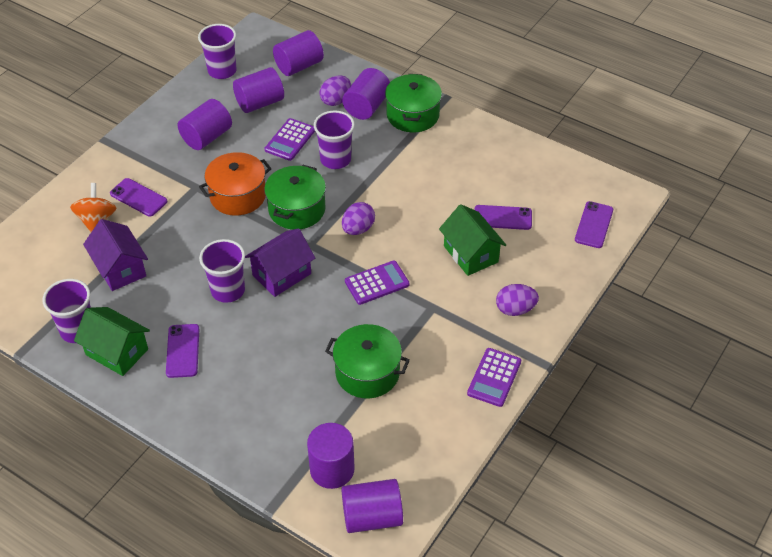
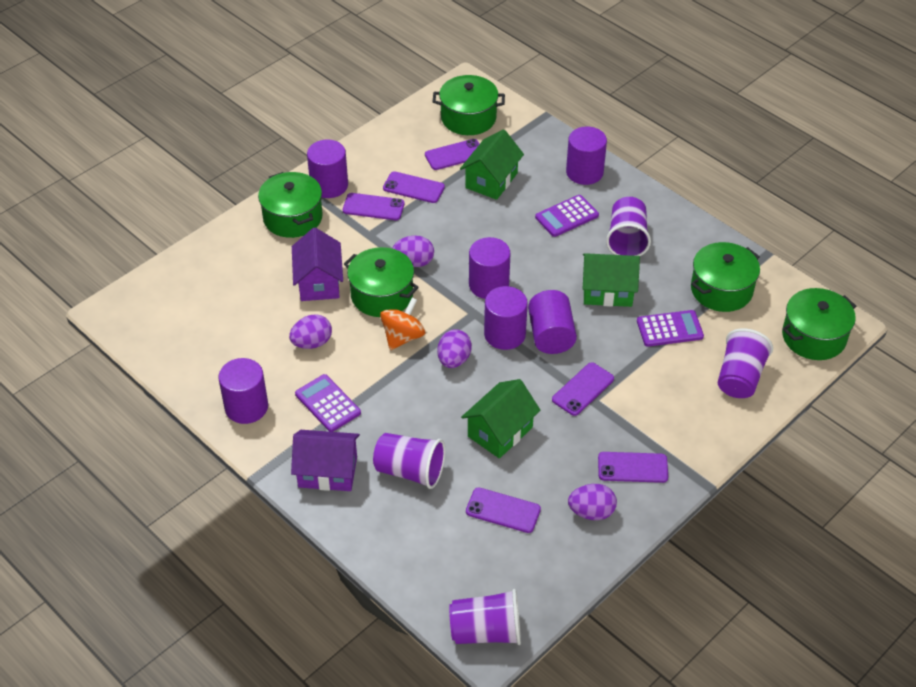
green house: [74,307,150,376] [439,204,506,276] = 2 -> [460,129,524,200] [461,379,540,458] [583,253,640,307] = 3
green pot: [264,165,326,230] [325,324,410,399] [385,74,442,132] = 3 -> [258,172,323,238] [344,247,419,317] [433,75,505,135] [691,242,760,312] [782,288,856,360] = 5
orange pot: [199,152,271,216] = 1 -> none = 0
purple egg: [320,75,351,106] [342,202,375,235] [496,284,539,316] = 3 -> [289,314,332,349] [392,235,434,267] [437,329,472,368] [568,484,617,520] = 4
purple phone: [110,178,167,217] [166,324,199,378] [475,205,532,230] [575,201,613,248] = 4 -> [343,193,405,220] [383,171,445,203] [425,139,479,170] [466,487,541,533] [552,362,614,416] [598,452,668,483] = 6

